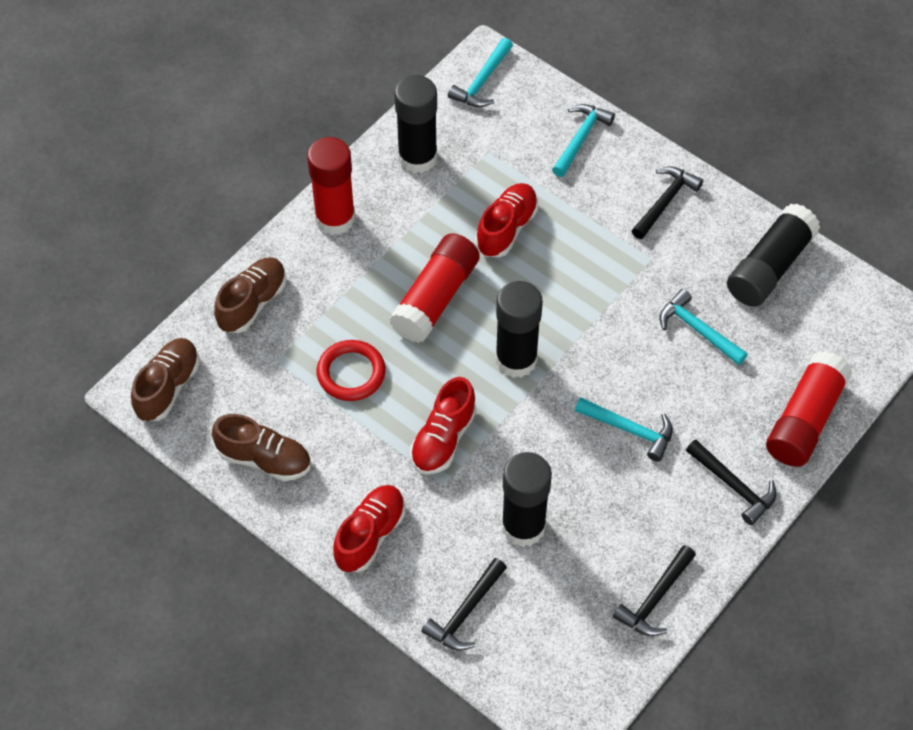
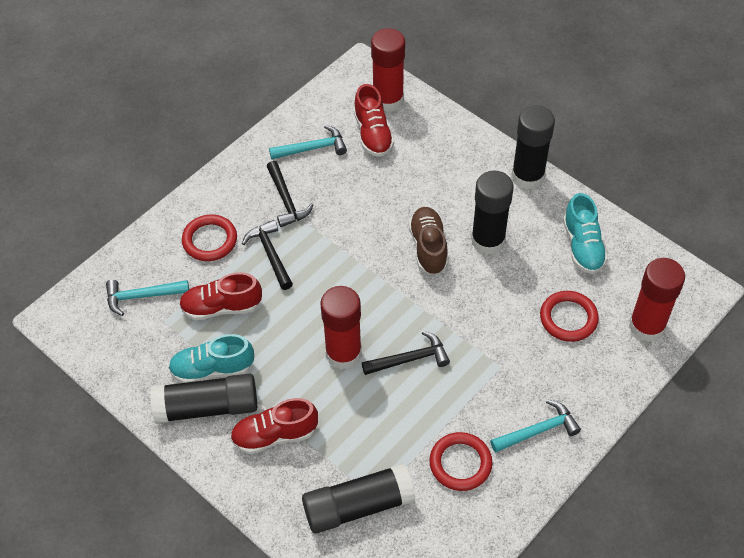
black hammer: [421,558,507,651] [613,545,696,636] [631,166,703,239] [686,440,777,525] = 4 -> [242,220,293,290] [267,161,313,227] [362,331,450,375] = 3
brown shoe: [131,338,200,421] [212,414,311,481] [214,257,287,333] = 3 -> [409,207,448,275] = 1
red ring: [317,340,386,401] = 1 -> [182,214,237,261] [429,432,492,491] [540,291,599,342] = 3
turquoise hammer: [448,38,513,107] [552,104,615,177] [575,397,673,462] [660,289,748,365] = 4 -> [106,280,189,316] [269,125,347,159] [490,399,581,453] = 3
turquoise shoe: none = 0 -> [168,334,254,383] [563,193,608,274] = 2

